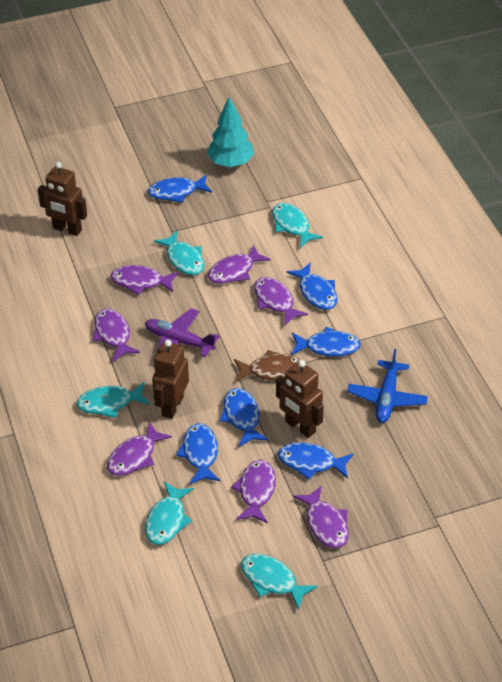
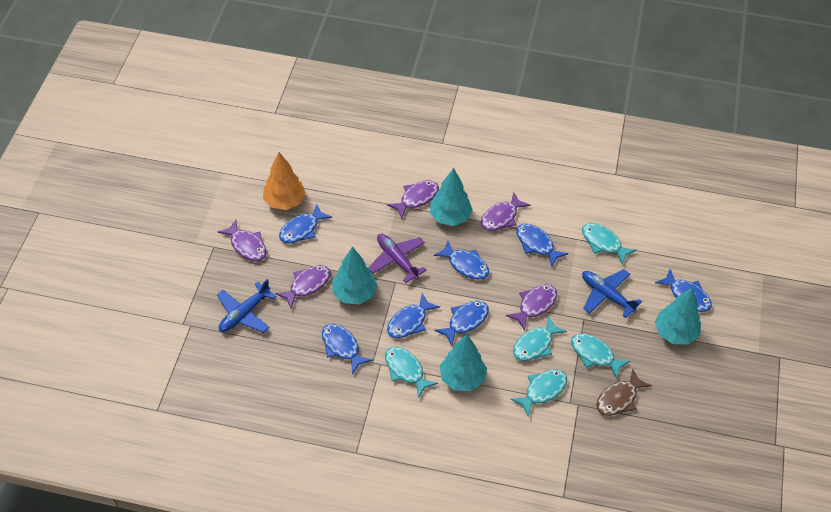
blue fish: [148,174,212,203] [176,423,220,485] [220,388,268,447] [278,442,354,479] [287,262,337,310] [291,327,361,357] = 6 -> [279,204,332,243] [322,324,373,374] [387,293,440,338] [434,241,489,280] [434,301,489,346] [516,224,568,267] [655,269,712,312] = 7
blue plane: [347,349,428,423] = 1 -> [217,279,277,333] [582,269,642,318] = 2
brown robot: [38,162,87,236] [152,340,189,419] [276,360,324,438] = 3 -> none = 0
orange tree: none = 0 -> [263,152,306,210] = 1
purple fish: [92,309,140,361] [107,422,172,476] [111,265,178,295] [208,245,271,284] [231,460,276,523] [254,277,308,326] [293,485,349,548] = 7 -> [218,220,266,261] [275,265,330,308] [387,180,439,219] [481,192,530,231] [506,284,557,331] = 5
turquoise tree: [207,97,254,167] = 1 -> [332,247,377,305] [430,168,473,226] [440,334,487,391] [655,287,701,344] = 4

